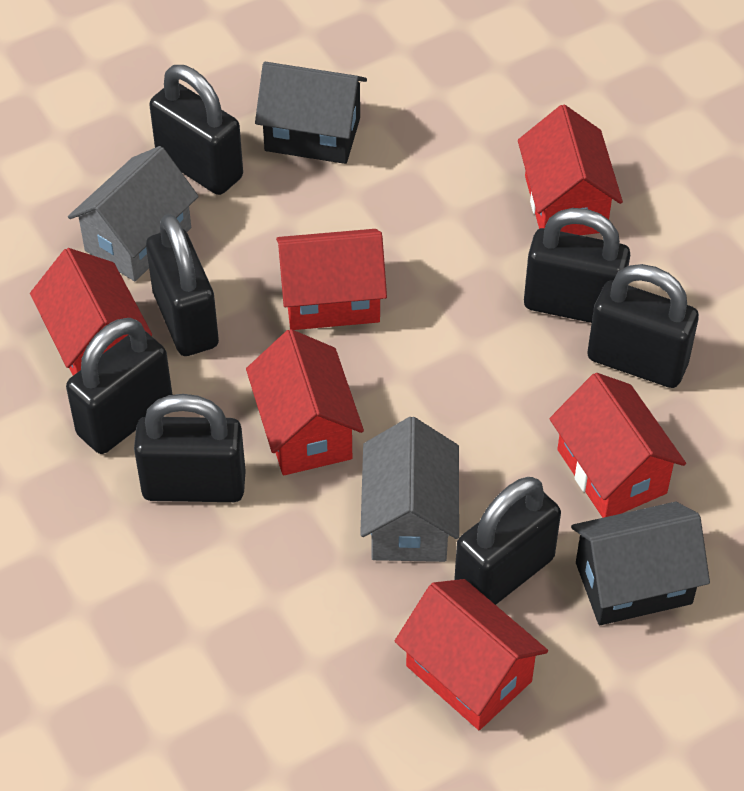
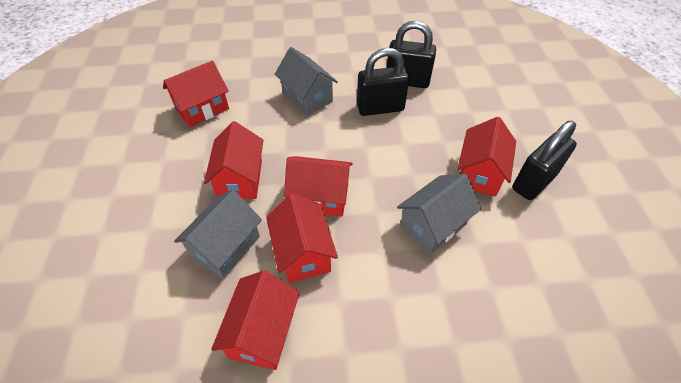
black house: [255,62,367,164] [571,502,710,625] = 2 -> none = 0
black padlock: [66,318,172,454] [134,394,246,502] [146,214,219,356] [149,65,243,195] [454,477,561,605] [524,208,630,323] [587,264,699,388] = 7 -> [357,48,409,116] [387,21,436,88] [512,121,577,200] = 3
grey house: [68,146,199,281] [360,417,459,562] = 2 -> [174,190,262,279] [275,47,338,116] [397,174,481,254] = 3

